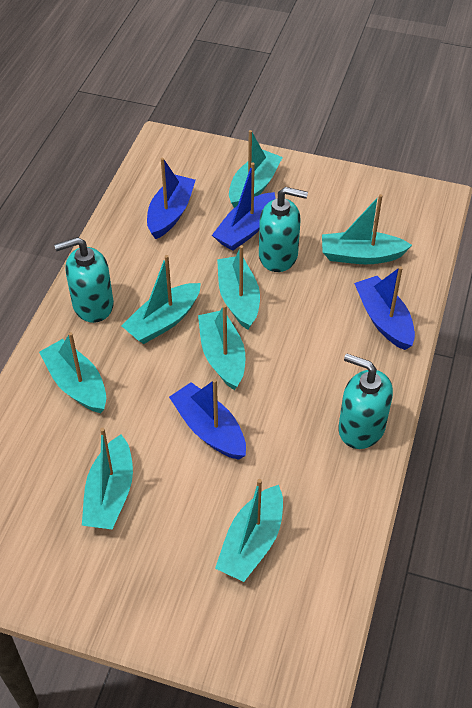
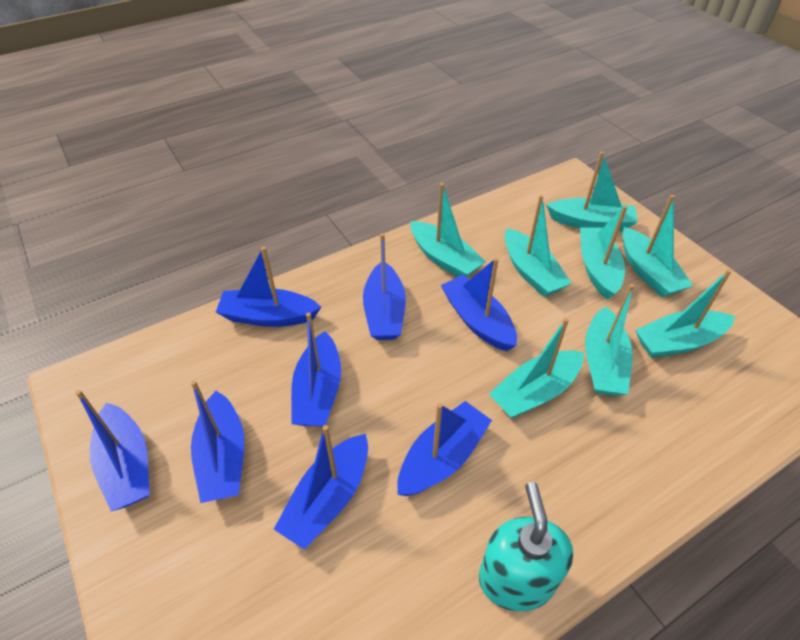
blue boat: [147,158,196,239] [169,379,246,460] [212,162,276,251] [354,266,415,350] = 4 -> [75,390,150,512] [191,380,244,503] [216,247,321,327] [274,425,368,550] [291,312,341,427] [363,233,406,340] [397,401,492,496] [441,258,517,351] = 8
turquoise soap dispenser: [54,237,114,323] [259,187,308,272] [339,354,393,449] = 3 -> [479,482,573,611] = 1

